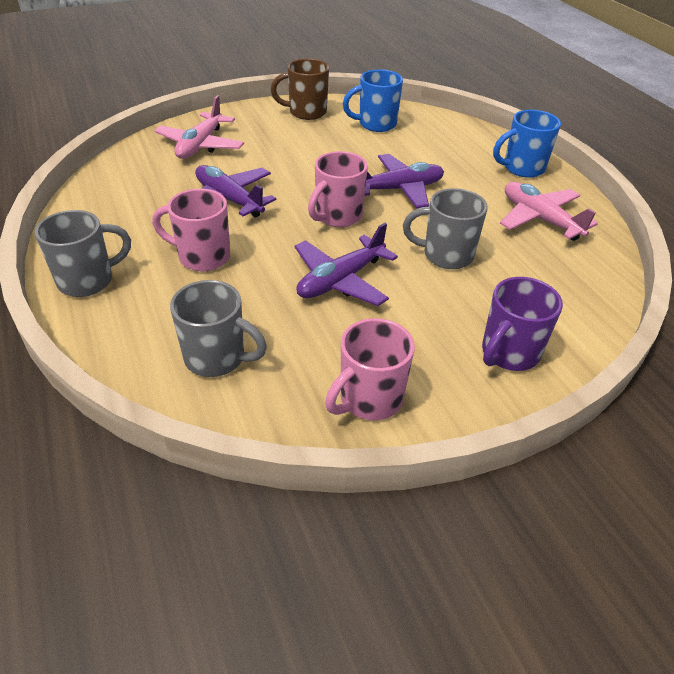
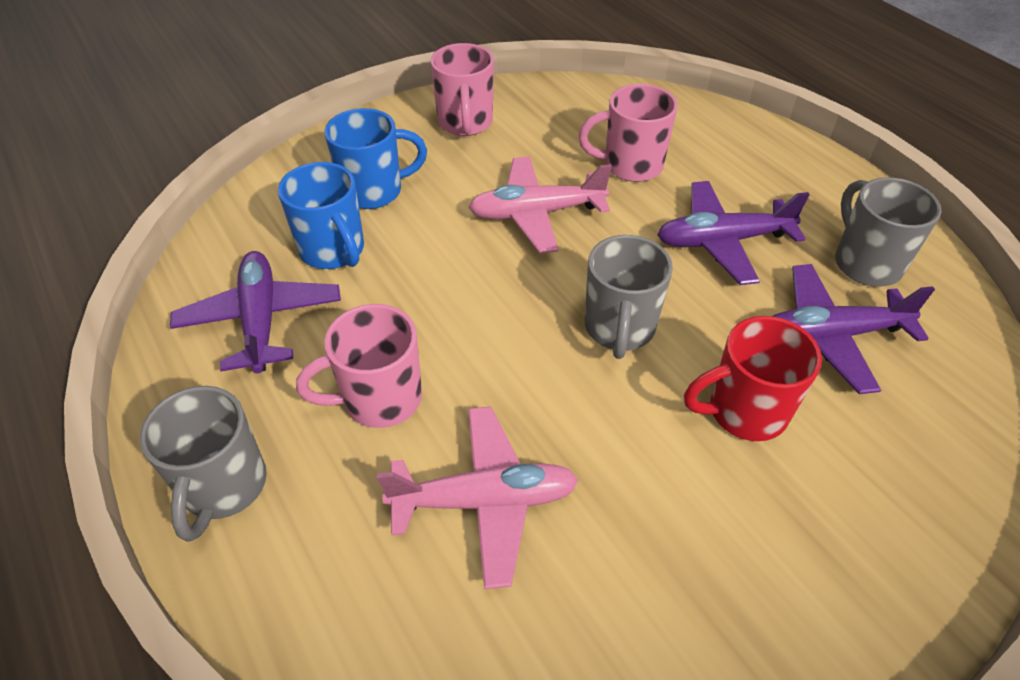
brown mug: [271,59,329,120] = 1 -> none = 0
purple mug: [482,277,563,371] = 1 -> none = 0
red mug: none = 0 -> [684,316,822,441] = 1

